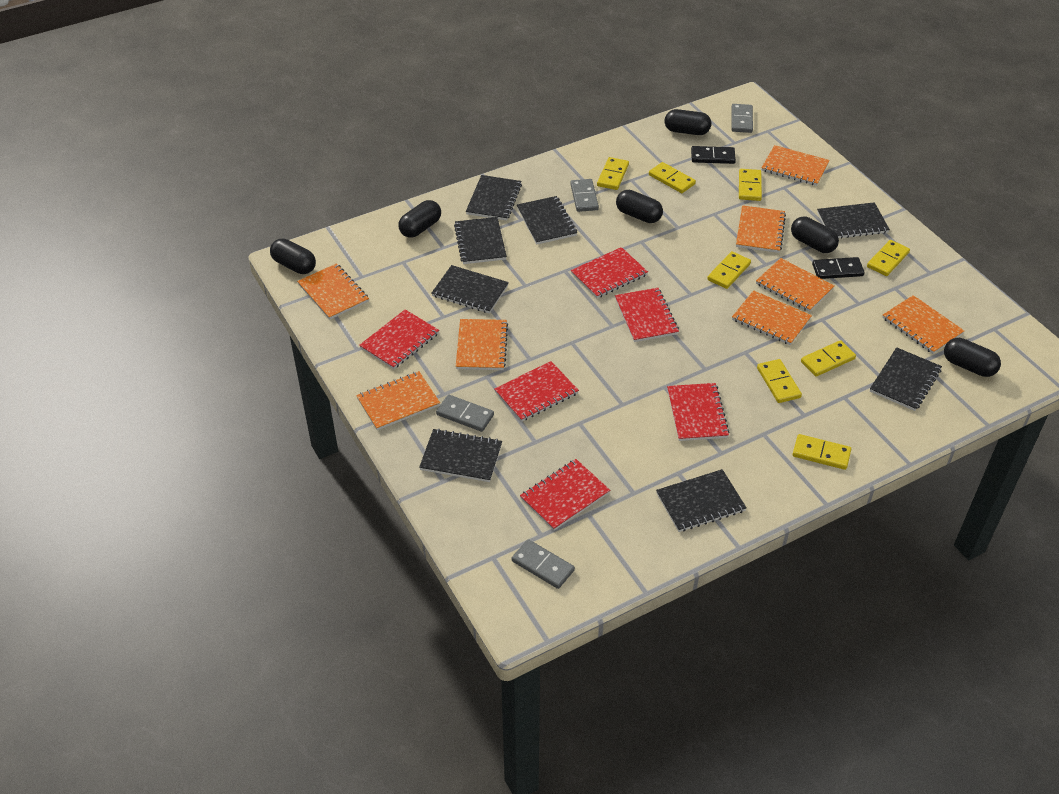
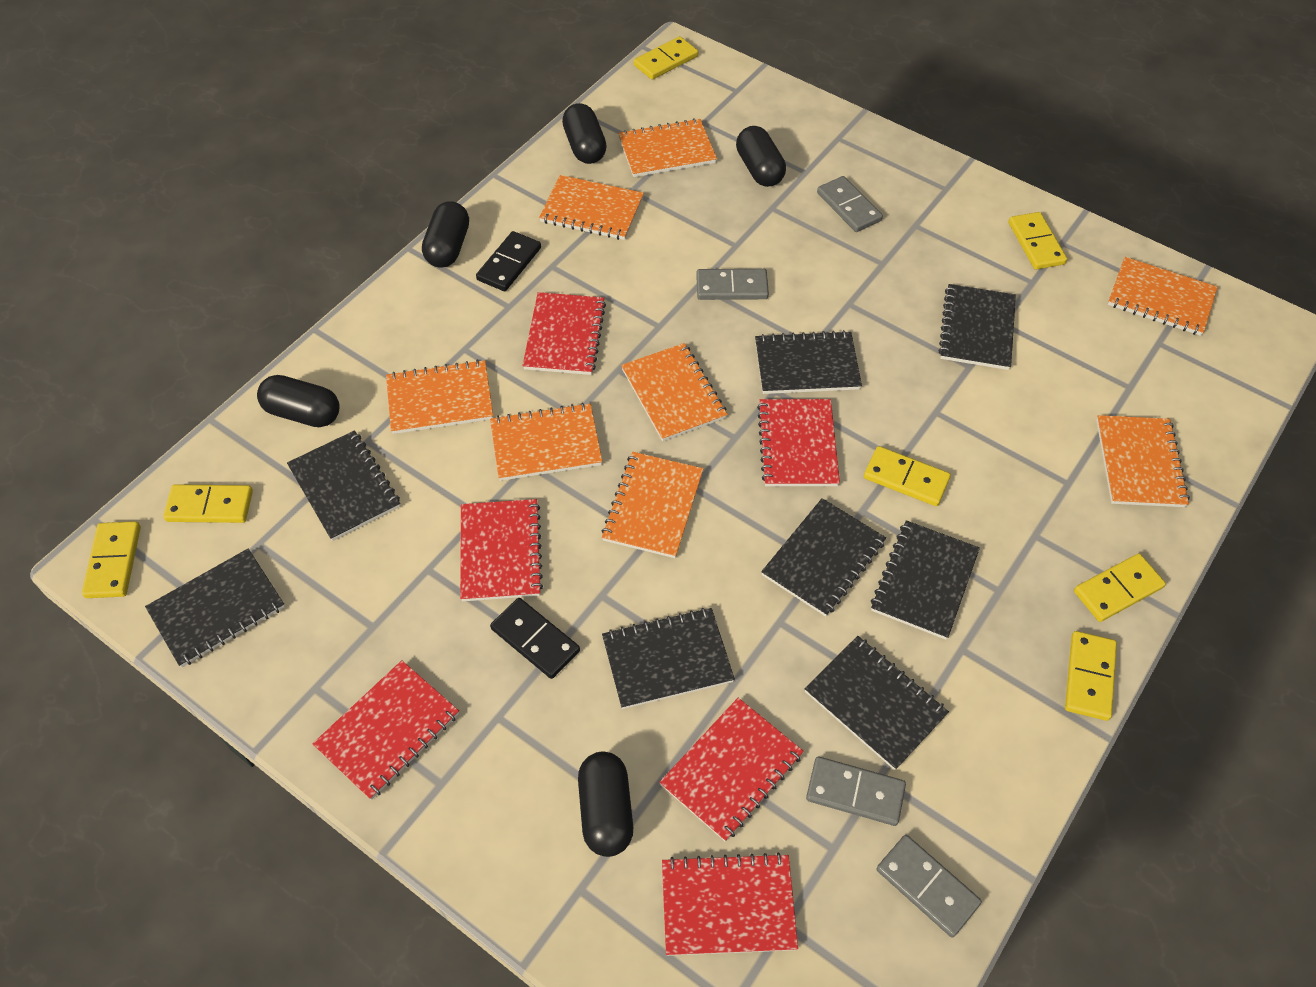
black capsule: [270,238,316,274] [398,200,441,238] [616,190,663,223] [665,109,711,135] [791,217,839,253] [944,338,1001,377] = 6 -> [257,375,340,427] [422,201,469,267] [562,103,606,164] [578,751,633,857] [736,126,786,187] = 5
yellow domino: [597,157,629,190] [649,162,696,193] [707,251,751,289] [739,169,762,201] [757,359,802,403] [793,434,851,470] [801,340,856,377] [867,240,910,276] = 8 -> [82,521,141,598] [163,484,253,523] [634,36,698,80] [864,446,951,506] [1009,212,1067,270] [1065,631,1117,721] [1074,553,1166,622] = 7

